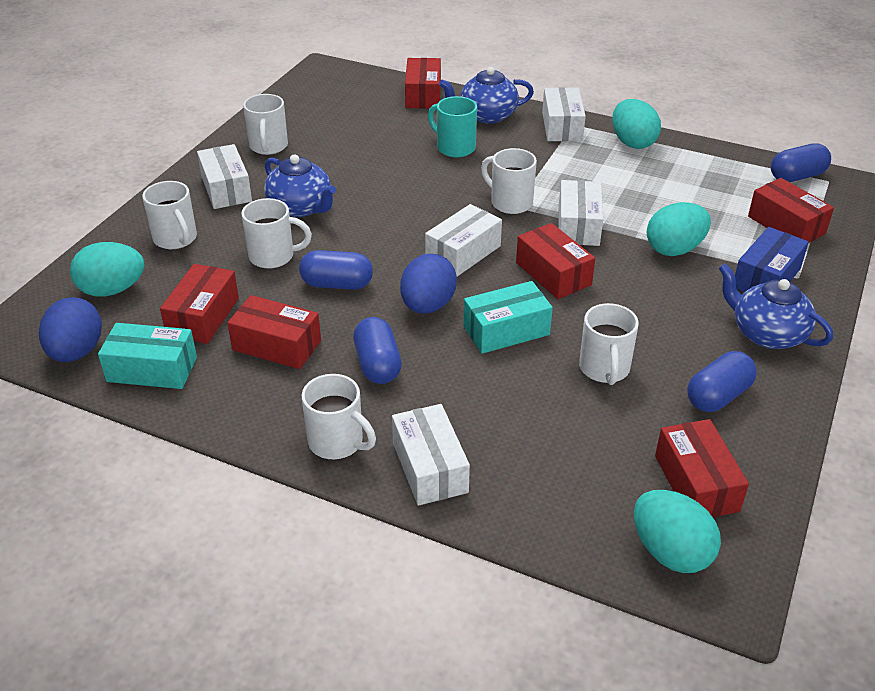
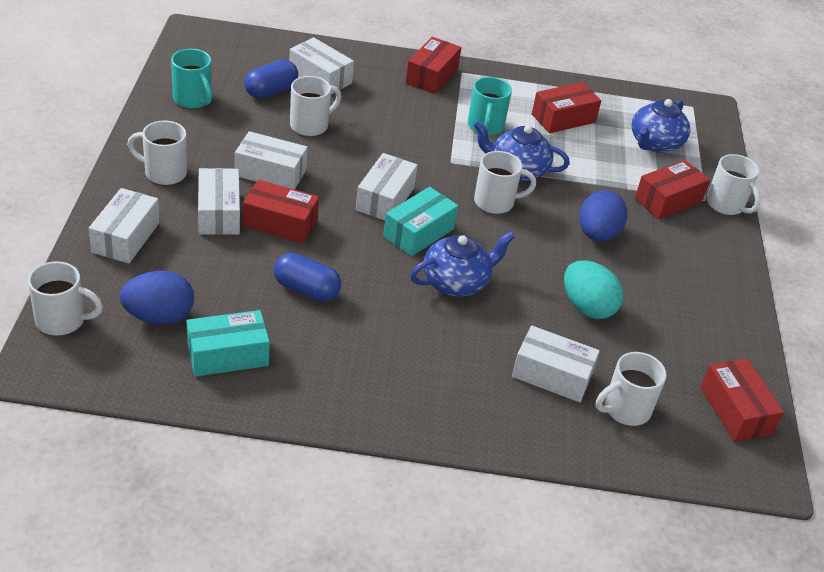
blue box: [735,227,809,292] = 1 -> none = 0
blue capsule: [299,250,373,290] [353,317,402,384] [687,351,757,412] [771,143,831,182] = 4 -> [244,59,298,98] [274,252,341,302] = 2
red box: [160,264,239,344] [227,295,321,369] [405,58,441,108] [516,223,595,299] [655,419,749,517] [748,178,834,243] = 6 -> [243,180,319,244] [405,37,462,94] [532,82,601,133] [635,160,710,219] [700,358,784,442] = 5
turquoise egg: [70,242,145,297] [612,99,661,149] [634,490,721,573] [647,202,711,256] = 4 -> [564,260,623,319] = 1
turquoise mug: [428,96,477,158] = 1 -> [171,49,212,108] [468,77,512,135] = 2
white box: [197,144,252,209] [392,404,470,506] [425,204,502,276] [542,87,586,141] [558,180,603,246] = 5 -> [89,188,160,264] [198,168,240,235] [235,131,308,190] [289,37,354,95] [356,153,417,220] [512,326,600,402] = 6

